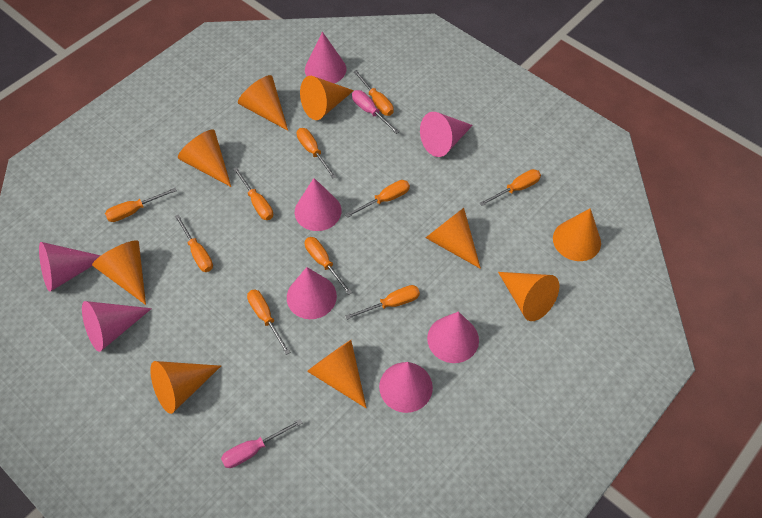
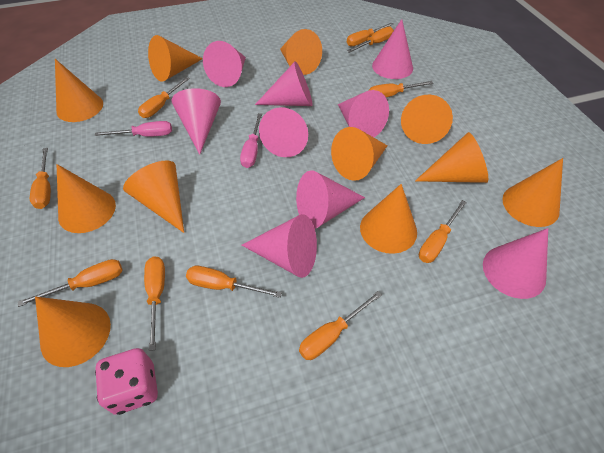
orange cone: [92,240,146,305] [150,361,221,414] [178,130,231,187] [238,75,288,131] [300,76,354,120] [307,340,366,408] [426,208,481,269] [498,272,559,321] [553,208,601,261] = 9 -> [35,297,111,367] [55,59,103,122] [56,164,116,233] [123,160,184,233] [148,35,203,82] [280,29,322,75] [331,127,388,181] [360,184,417,254] [401,95,453,144] [415,132,488,183] [502,158,563,227] = 11
pink cone: [39,242,101,292] [82,301,152,352] [287,267,337,319] [295,178,341,231] [305,32,346,83] [379,362,433,413] [420,112,473,157] [427,311,479,363] = 8 -> [172,88,221,155] [203,41,246,87] [242,214,317,278] [255,61,313,106] [259,107,308,157] [296,170,365,229] [338,90,389,137] [372,19,413,79] [483,228,548,299] = 9
pink dice: none = 0 -> [95,348,158,415] = 1

